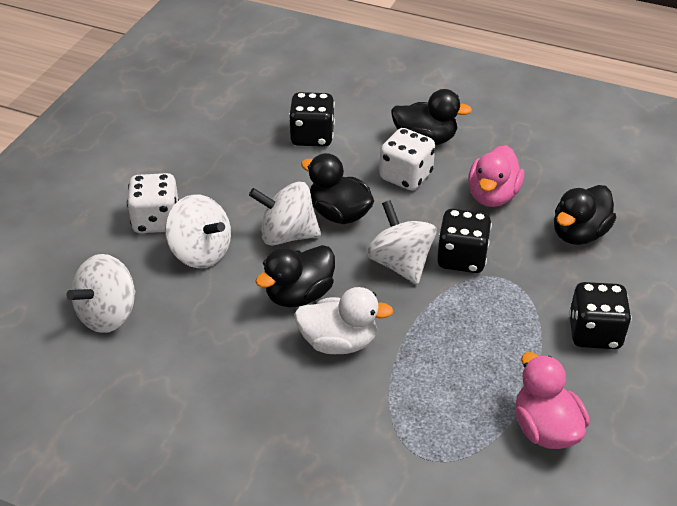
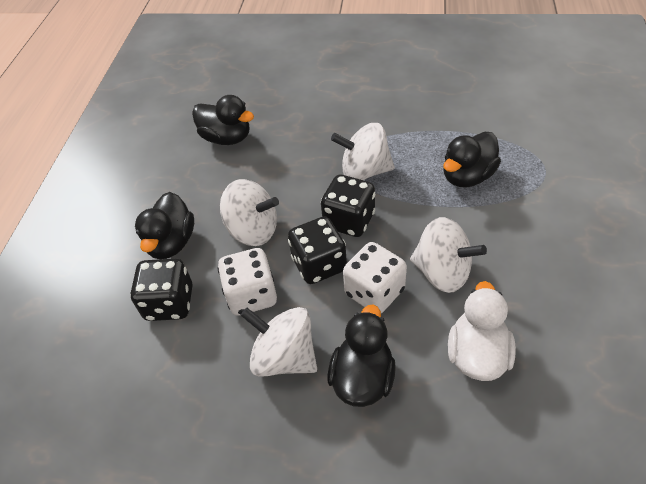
pink duck: [468,145,524,207] [516,352,590,449] = 2 -> none = 0

